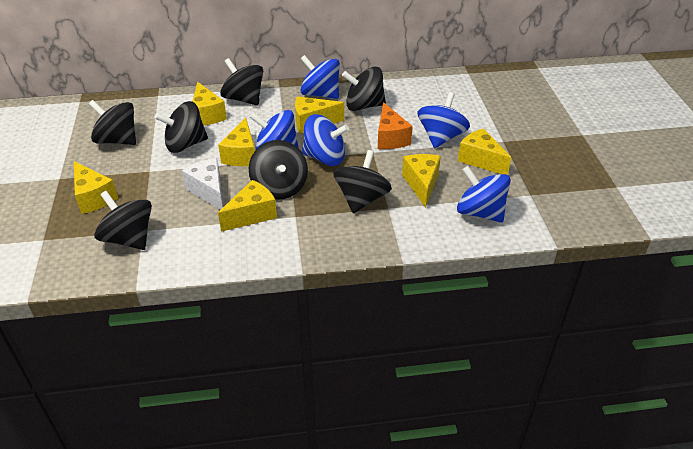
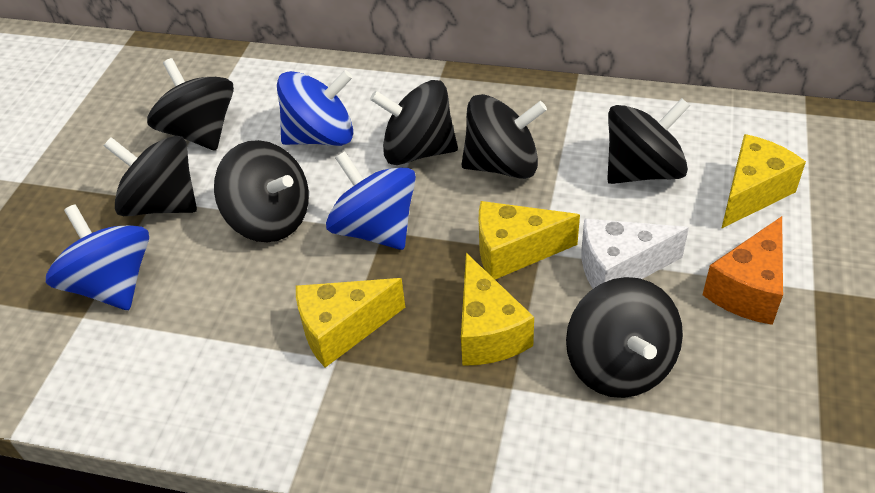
blue spinning top: [250,110,298,149] [300,55,340,99] [302,114,349,166] [418,92,470,148] [457,166,511,222] = 5 -> [46,204,149,310] [277,70,353,146] [326,152,416,250] = 3
yellow cheese: [74,161,118,214] [192,82,227,126] [218,117,255,166] [218,180,277,232] [295,96,344,134] [402,154,441,208] [458,128,511,175] = 7 -> [296,278,405,368] [461,253,534,366] [479,201,580,279] [721,134,806,229] = 4

